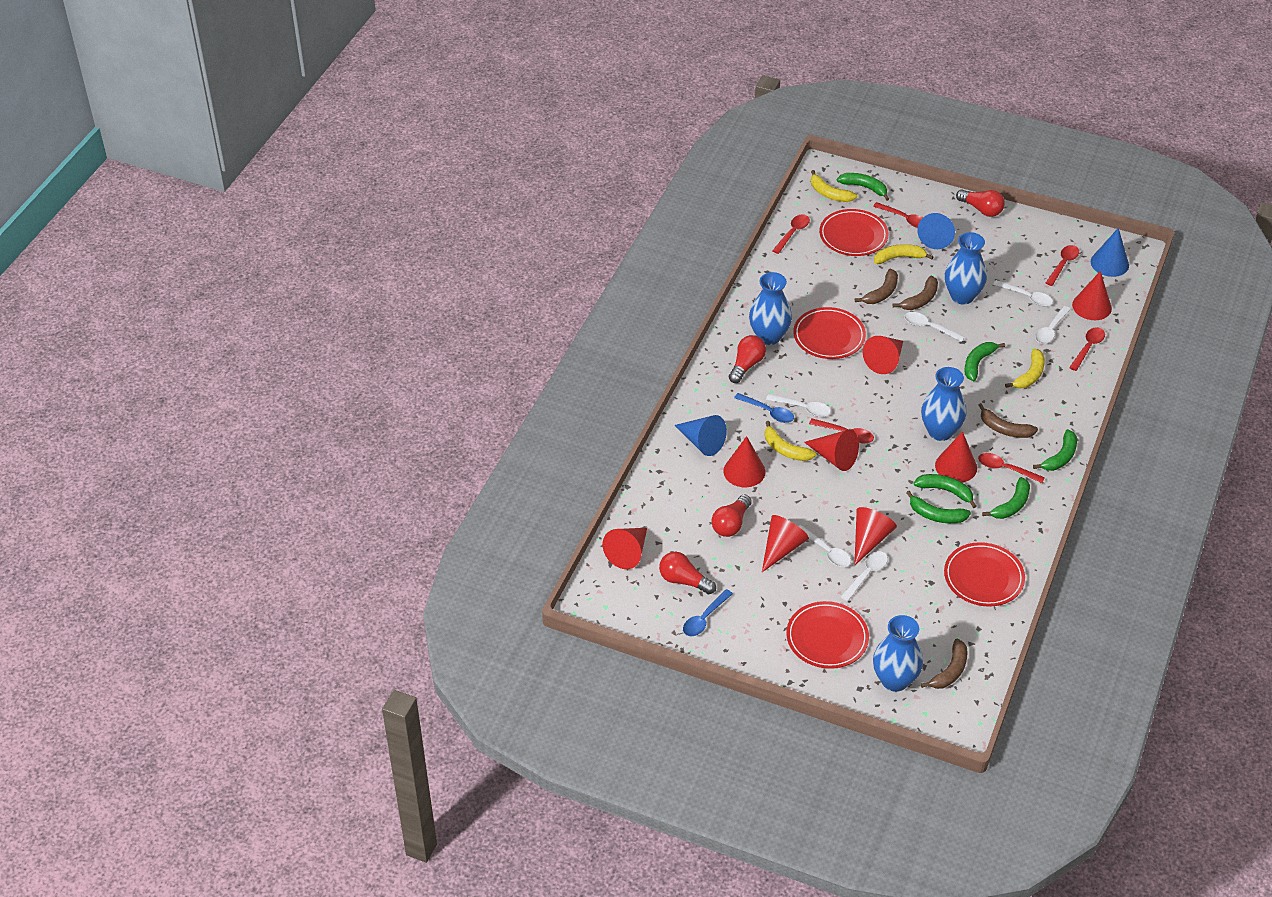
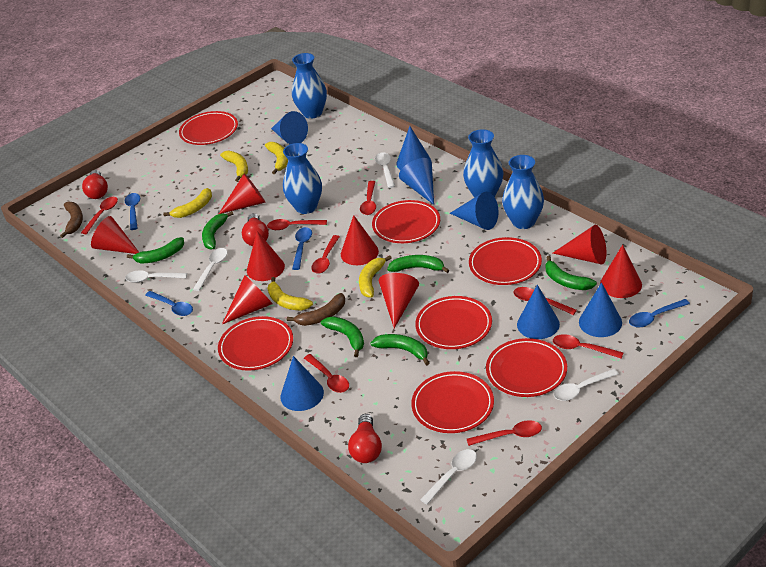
blue cone: [675,415,727,456] [917,213,955,249] [1091,228,1129,277] = 3 -> [271,111,308,144] [281,356,324,411] [396,126,431,170] [399,158,434,205] [450,192,499,230] [517,285,560,339] [579,282,622,337] = 7
blue spoon: [683,589,733,636] [734,393,794,423] = 2 -> [125,193,140,230] [145,291,193,316] [292,227,312,270] [629,299,690,328] = 4
brown banana: [855,268,898,304] [892,276,938,310] [921,639,968,689] [978,403,1038,438] = 4 -> [60,201,83,238] [287,293,345,326] = 2
red light bulb: [659,552,716,594] [711,494,752,537] [729,335,766,383] [956,189,1005,217] = 4 -> [82,170,108,199] [242,213,269,246] [348,414,382,463] = 3
red plate: [786,601,869,669] [793,307,866,359] [819,209,889,256] [944,542,1025,607] = 4 -> [179,111,238,145] [218,316,293,371] [372,200,440,243] [411,371,494,433] [415,296,492,349] [469,237,542,285] [486,338,567,397] = 7
red spoon: [772,214,810,254] [809,419,874,444] [873,202,923,228] [978,453,1045,483] [1046,245,1079,286] [1069,327,1105,371] = 6 -> [81,197,118,234] [267,219,327,230] [304,354,349,393] [311,235,340,274] [360,181,376,215] [467,420,542,446] [514,287,577,315] [553,334,623,359] = 8
white spoon: [766,394,831,417] [798,525,851,567] [841,551,888,602] [904,312,965,342] [993,280,1053,306] [1035,306,1071,344] = 6 -> [125,270,187,283] [193,248,227,291] [375,152,395,188] [420,449,477,505] [554,369,619,401] = 5
yellow banana: [765,421,816,461] [811,170,857,202] [874,244,933,264] [1005,348,1045,388] = 4 -> [163,188,212,218] [220,151,248,182] [265,142,288,174] [267,277,313,311] [359,256,392,298] = 5

